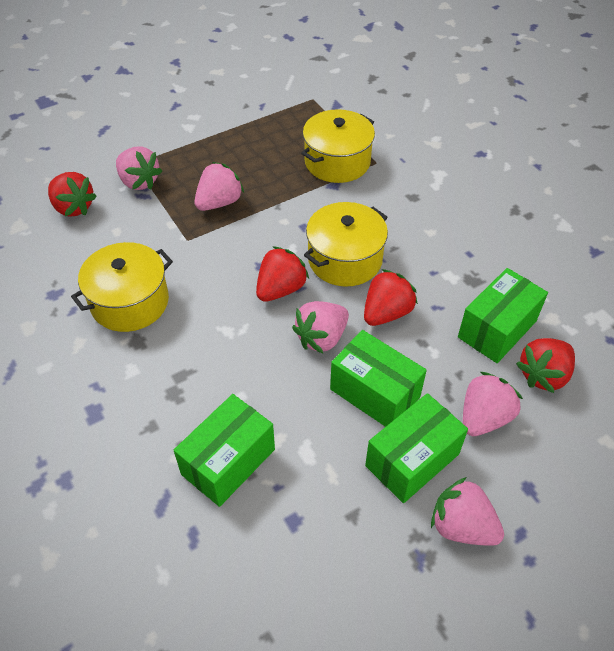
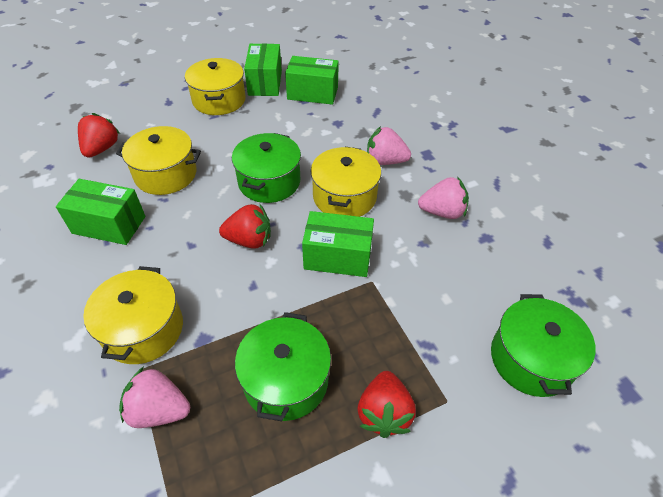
green pot: none = 0 -> [232,133,301,203] [235,312,331,421] [491,294,596,397] = 3
pink strawberry: [116,147,162,190] [195,162,244,211] [292,301,349,354] [431,477,504,546] [463,372,523,436] = 5 -> [119,366,190,428] [367,126,411,165] [418,177,469,219] = 3
red strawberry: [48,172,97,217] [256,246,309,302] [364,269,418,326] [516,338,575,393] = 4 -> [78,113,120,158] [219,204,271,249] [358,371,416,438] = 3
yellow pot: [71,242,173,332] [301,109,375,183] [304,202,388,287] = 3 -> [83,266,183,364] [116,126,201,195] [185,58,246,115] [311,147,381,217] = 4

